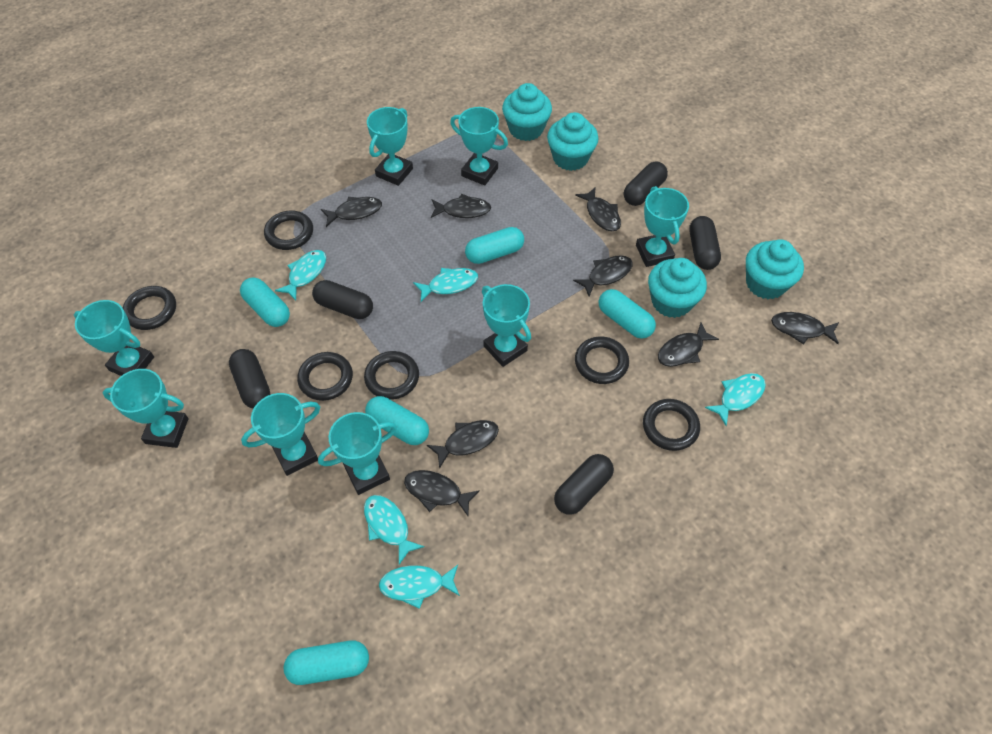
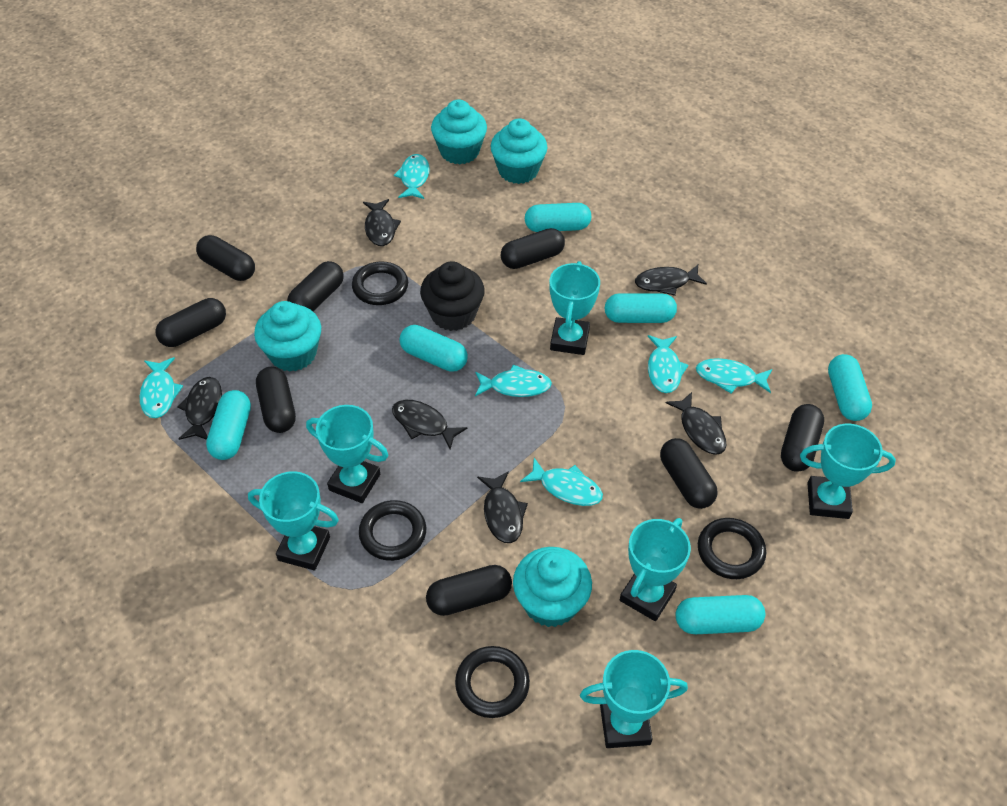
black capsule: [229,349,271,409] [312,280,373,319] [554,454,614,515] [624,162,668,206] [689,216,721,270] = 5 -> [156,298,226,347] [196,235,255,281] [256,367,296,433] [287,261,344,311] [426,565,512,616] [501,228,565,269] [660,438,717,509] [781,404,824,472] = 8
black cupcake: none = 0 -> [420,261,485,331] = 1
black fish: [321,197,382,227] [404,470,480,516] [427,420,499,469] [431,194,491,218] [573,255,633,296] [575,187,621,231] [658,322,719,367] [771,312,839,344] = 8 -> [177,377,222,440] [363,199,401,246] [392,400,467,449] [477,471,528,543] [635,265,707,296] [666,392,727,455] = 6
black ring: [123,286,176,330] [264,210,313,250] [297,352,353,401] [364,351,419,400] [575,336,629,384] [643,399,700,451] = 6 -> [352,261,408,305] [359,500,426,561] [455,646,530,718] [698,518,766,579] = 4
turquoise capsule: [240,277,290,327] [284,640,369,685] [365,396,429,445] [465,227,524,264] [599,289,656,339] = 5 -> [206,390,251,460] [399,325,468,372] [525,203,591,232] [605,293,677,323] [676,595,765,634] [828,354,872,421] = 6
turquoise fish: [275,250,326,301] [364,495,425,565] [379,565,460,609] [413,268,478,302] [705,373,766,426] = 5 -> [140,357,183,418] [394,154,429,199] [475,364,552,397] [520,458,603,506] [648,335,688,393] [696,358,773,394] = 6
turquoise trophy: [74,300,154,376] [103,369,188,448] [241,393,320,476] [318,412,397,495] [367,107,413,186] [450,107,508,186] [482,284,531,367] [636,186,689,267] = 8 -> [248,471,339,570] [306,405,389,503] [549,261,600,355] [580,650,688,748] [620,518,691,621] [800,424,896,519] = 6

